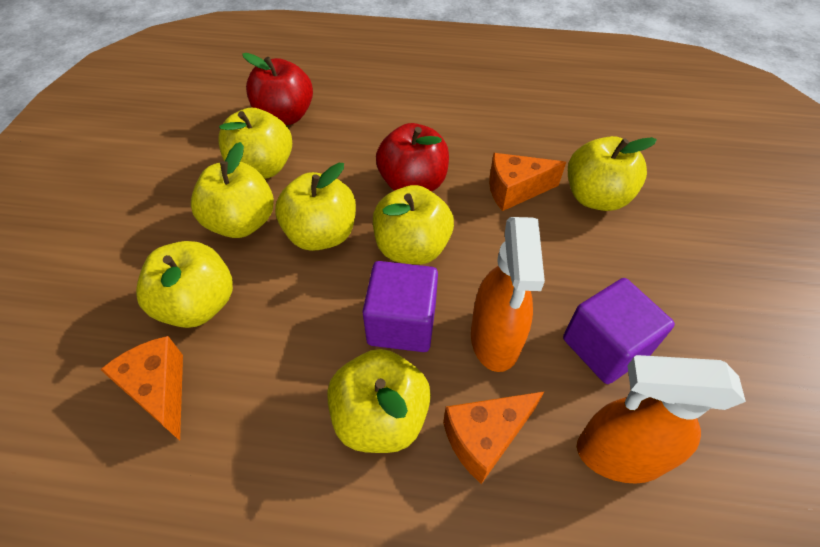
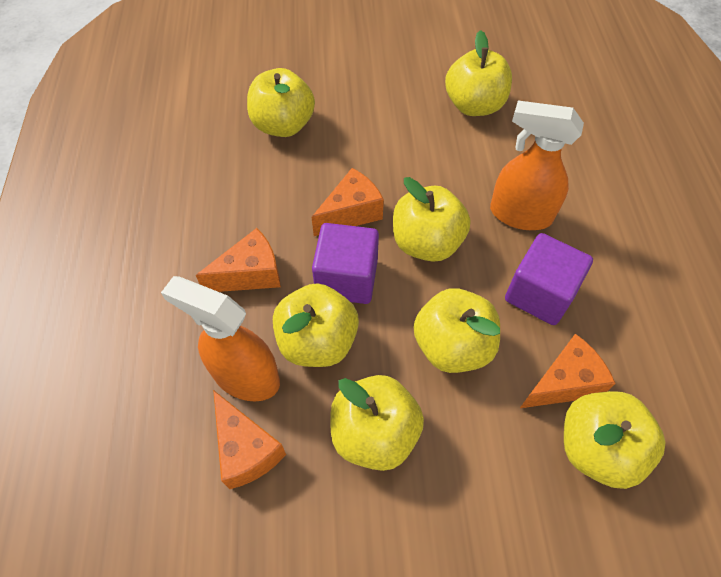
orange cheese: [100,336,183,441] [443,391,545,484] [489,153,566,211] = 3 -> [196,228,281,292] [213,390,286,489] [312,168,384,236] [520,334,616,408] = 4
red apple: [242,53,313,125] [376,123,449,192] = 2 -> none = 0

